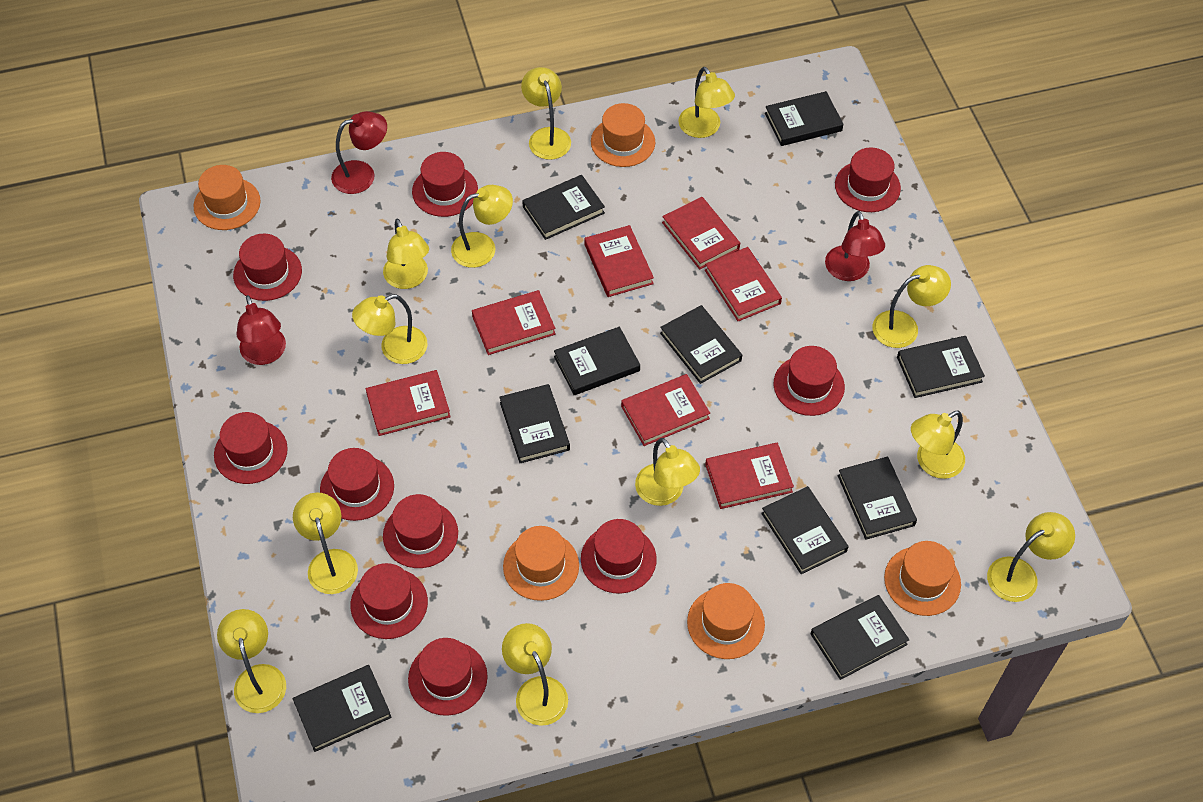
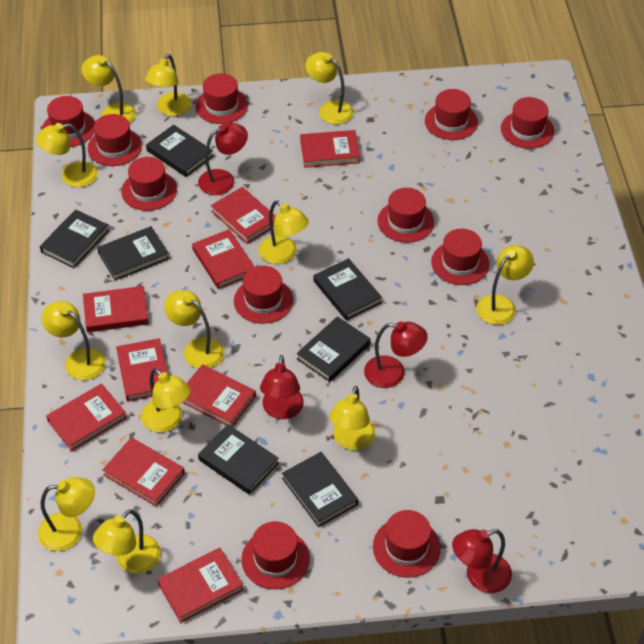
black book: [293,665,392,752] [499,384,570,463] [522,175,605,240] [554,327,640,395] [660,305,742,384] [761,486,849,574] [765,91,843,146] [811,595,909,680] [837,457,917,540] [897,336,985,398] = 10 -> [40,209,109,268] [97,226,169,281] [146,125,213,177] [198,424,279,495] [282,452,358,527] [297,316,371,382] [314,258,382,320] = 7
orange hat: [193,165,261,230] [503,526,579,601] [591,103,655,167] [687,583,765,659] [884,541,961,616] = 5 -> none = 0
red book: [366,370,451,436] [472,290,556,355] [584,225,654,297] [621,374,710,446] [662,197,740,270] [705,247,782,321] [705,443,794,509] = 7 -> [46,384,127,451] [83,286,149,332] [102,437,185,507] [116,338,168,402] [157,548,244,623] [182,364,256,427] [192,229,254,289] [211,187,275,244] [300,130,360,168] = 9
red hat: [214,412,288,484] [233,234,302,301] [320,448,394,521] [350,563,428,639] [383,494,458,568] [408,638,488,716] [412,152,478,217] [581,519,657,594] [774,346,845,416] [835,148,901,212] = 10 -> [42,96,95,147] [88,114,142,166] [121,157,177,211] [195,73,248,124] [234,266,293,324] [241,521,310,589] [373,510,441,578] [377,188,434,243] [425,89,478,140] [431,229,490,285] [501,97,554,149] = 11
red lamp: [237,295,286,365] [331,111,387,194] [825,211,885,281] = 3 -> [198,123,248,195] [260,355,304,419] [364,322,428,388] [452,529,512,593] = 4

